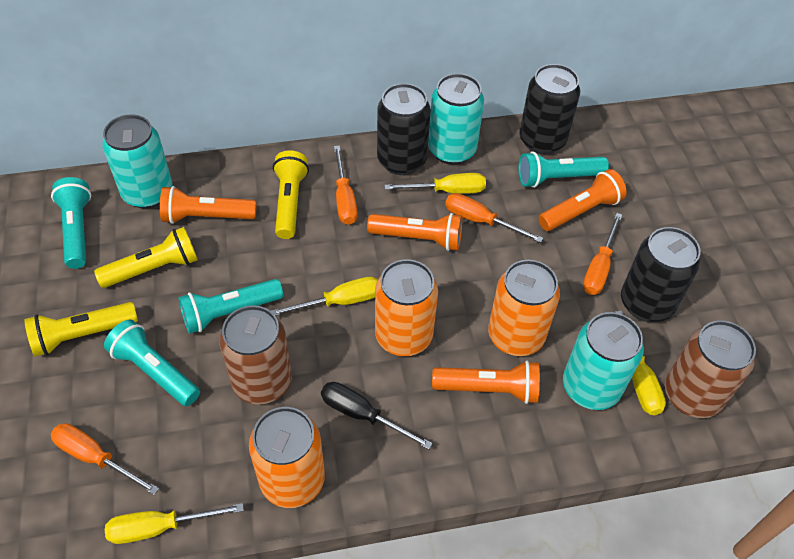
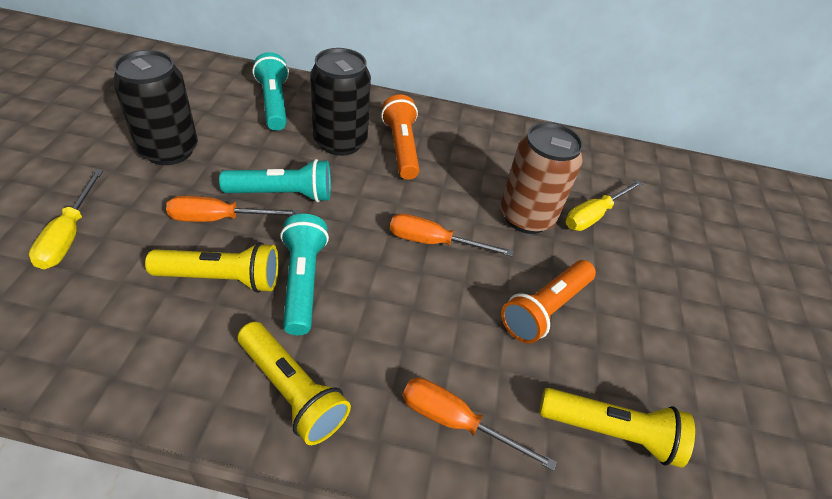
black can: [377,83,431,175] [519,64,580,154] [621,227,700,322] = 3 -> [113,50,198,165] [310,48,371,156] = 2
black screwdriver: [321,382,433,450] = 1 -> none = 0
brown can: [219,305,292,405] [665,320,756,418] = 2 -> [500,122,583,234] = 1
orange can: [249,407,325,508] [375,259,438,356] [488,260,560,356] = 3 -> none = 0
orange flashlight: [160,186,256,224] [367,213,462,251] [432,361,540,404] [538,169,627,231] = 4 -> [381,94,420,180] [501,260,596,344] = 2
orange screwdriver: [51,423,159,495] [334,146,358,225] [445,193,543,243] [583,213,622,295] = 4 -> [166,196,300,222] [390,214,513,256] [402,378,557,471] = 3
turquoise can: [102,115,173,209] [428,73,484,165] [563,312,644,410] = 3 -> none = 0
turquoise flashlight: [51,177,91,269] [104,319,200,406] [178,279,283,334] [518,152,609,188] = 4 -> [219,159,331,202] [253,52,289,131] [280,214,329,335] = 3
yellow screwdriver: [105,503,244,544] [271,277,378,316] [384,173,486,194] [615,311,666,415] = 4 -> [29,169,103,270] [566,180,643,231] = 2

